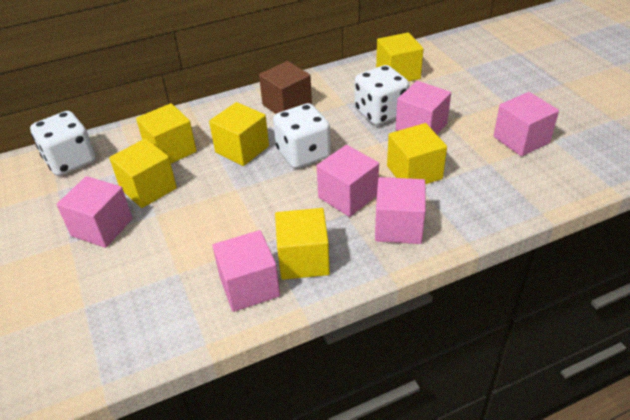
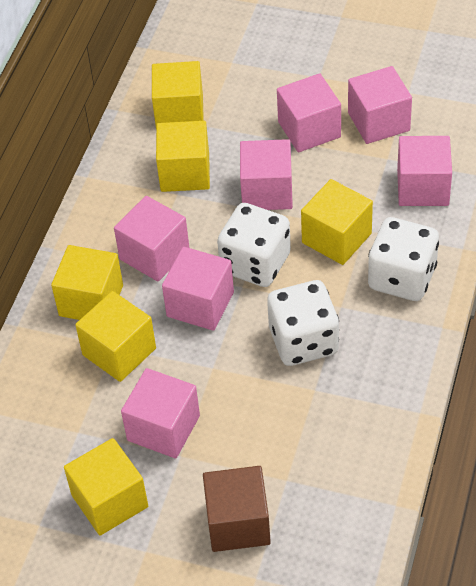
pink cube: [57,176,133,248] [213,230,280,312] [317,145,379,217] [375,177,426,244] [396,81,451,134] [493,92,559,156] = 6 -> [114,196,189,282] [121,368,200,458] [162,247,234,331] [240,139,293,210] [277,73,341,152] [348,66,412,144] [397,136,452,206] = 7

